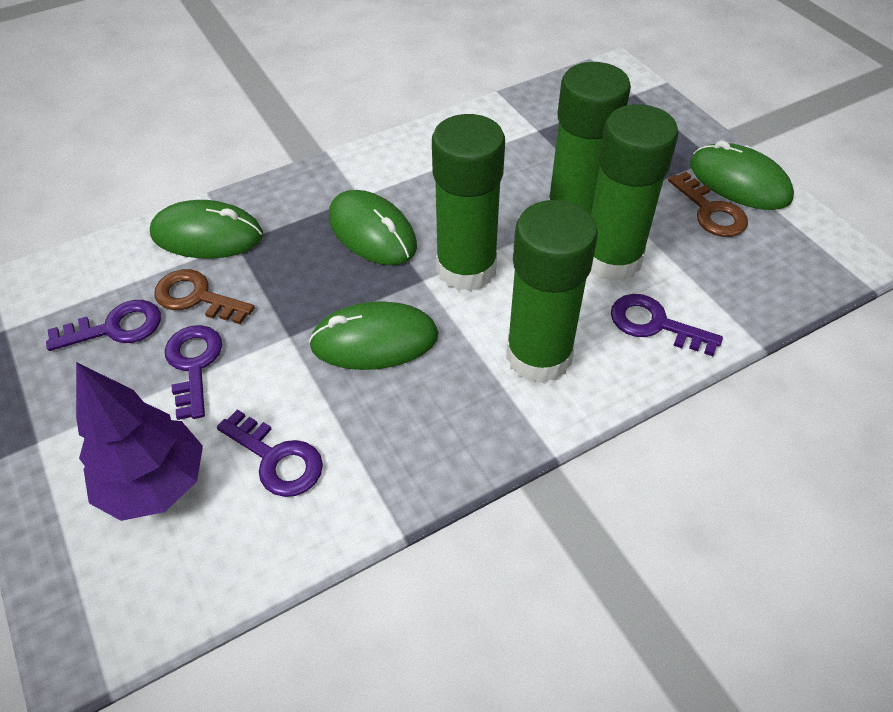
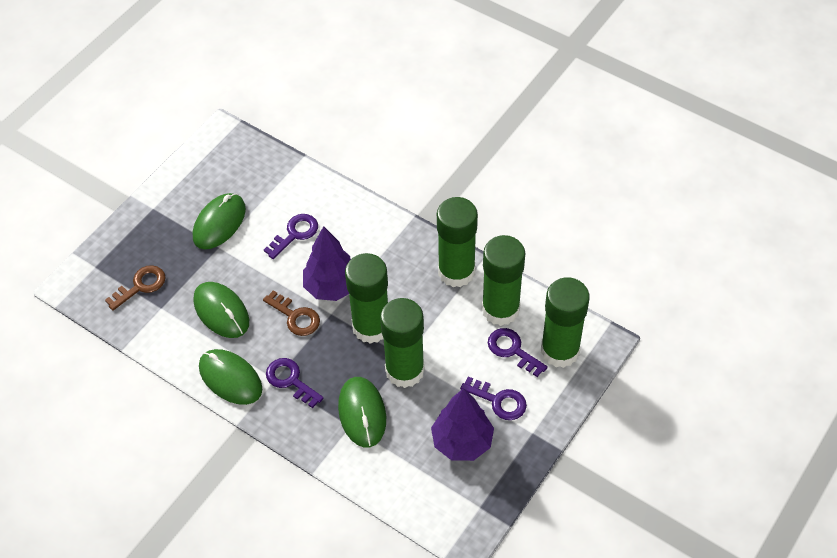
green glue stick: [432,114,505,291] [506,200,598,383] [548,62,631,214] [590,104,679,281] = 4 -> [345,253,388,344] [380,298,425,388] [437,197,478,287] [482,235,525,326] [541,277,590,368] = 5
purple tree: [76,362,203,521] = 1 -> [303,226,351,301] [431,388,494,461] = 2

